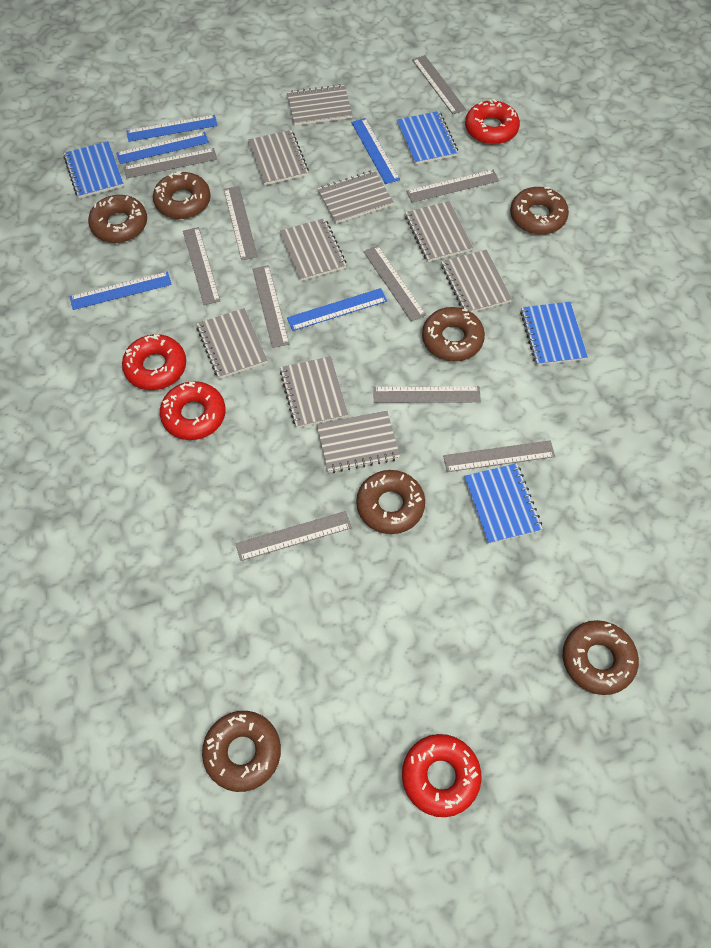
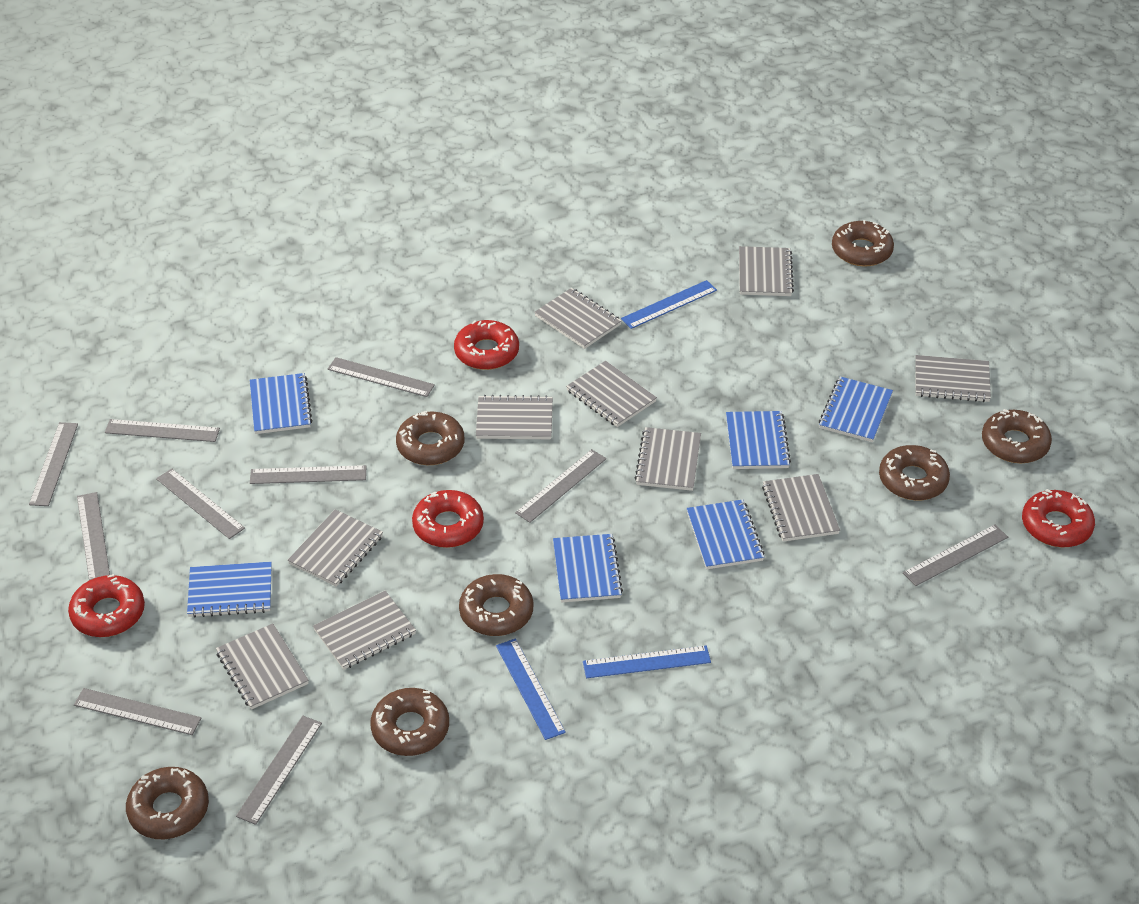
blue notebook: [64,141,124,199] [397,111,458,165] [464,463,543,544] [520,302,588,366] = 4 -> [187,562,272,618] [250,373,313,434] [553,534,623,602] [687,499,765,569] [726,411,791,469] [819,376,893,442] = 6
blue ruler: [70,272,172,310] [116,132,209,164] [126,115,218,142] [287,288,387,331] [351,118,400,184] = 5 -> [496,639,566,740] [583,646,711,678] [621,280,717,329] = 3
grey notebook: [196,308,268,379] [248,130,309,185] [280,218,347,281] [280,356,348,428] [287,84,353,126] [317,170,394,224] [317,411,400,473] [405,201,473,262] [441,250,512,312] = 9 -> [216,623,309,710] [288,509,383,587] [313,591,416,670] [476,395,553,439] [534,288,622,349] [566,361,657,427] [635,427,701,491] [739,246,794,296] [762,474,840,542] [915,355,991,402] = 10

